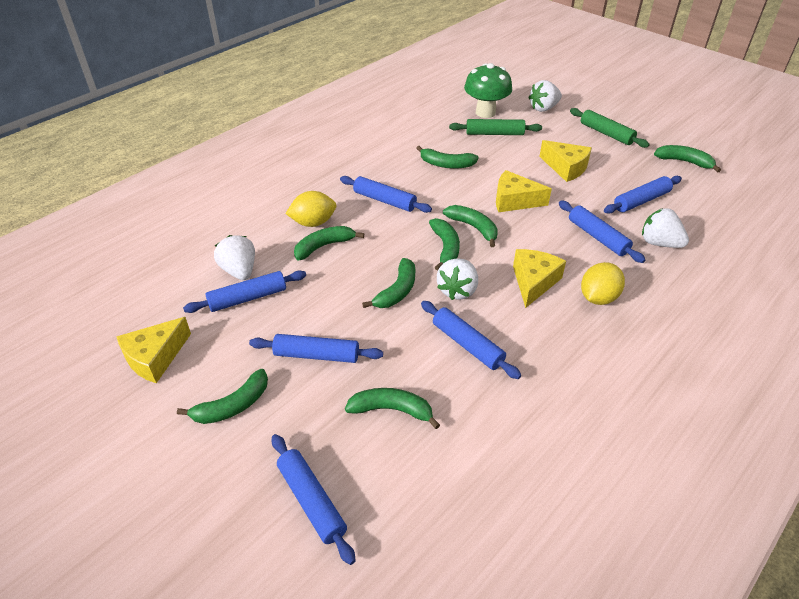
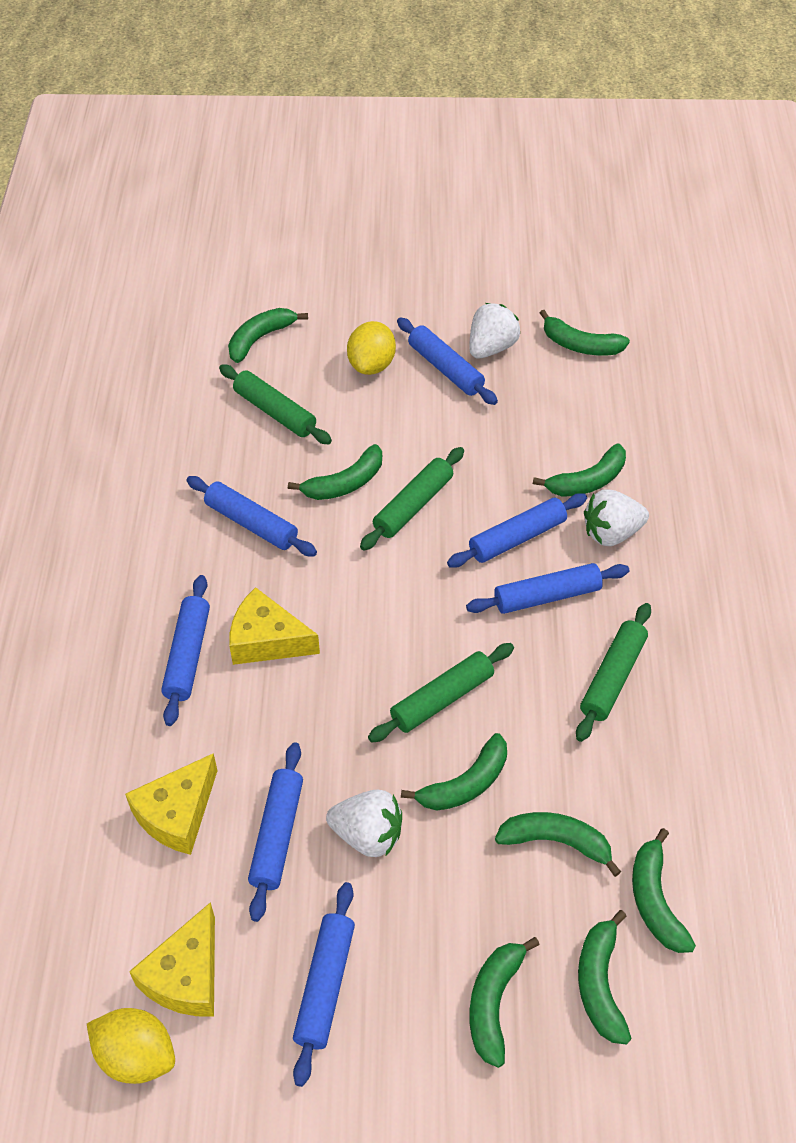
green banana: [177,369,268,424] [294,226,364,260] [345,388,440,429] [362,258,415,308] [416,146,479,169] [429,218,460,271] [443,205,498,247] [654,145,721,173] = 8 -> [228,308,308,363] [288,444,382,500] [401,733,507,811] [469,937,539,1068] [495,812,621,877] [533,444,626,497] [540,310,630,356] [578,910,632,1045] [632,828,696,953] = 9
green mushroom: [464,63,512,118] = 1 -> none = 0
green rolling pin: [449,119,542,135] [570,108,650,148] = 2 -> [219,364,332,444] [360,447,464,551] [368,643,514,743] [576,603,651,742] = 4
white strawberry: [214,235,255,280] [437,258,478,300] [528,80,562,112] [642,208,689,248] = 4 -> [326,789,402,857] [469,303,520,359] [584,489,649,546] = 3
yellow cheese: [116,317,191,383] [496,170,552,212] [513,249,566,308] [539,140,592,182] = 4 -> [125,753,218,855] [129,902,215,1017] [229,587,320,665] = 3

